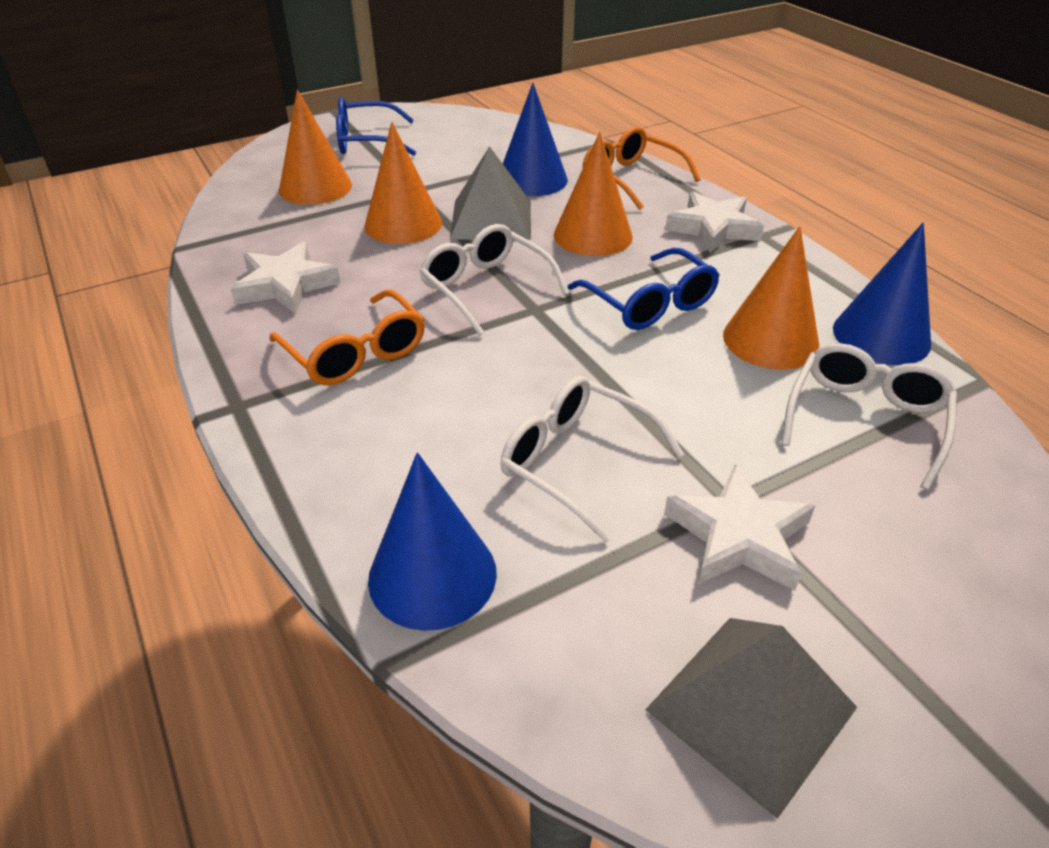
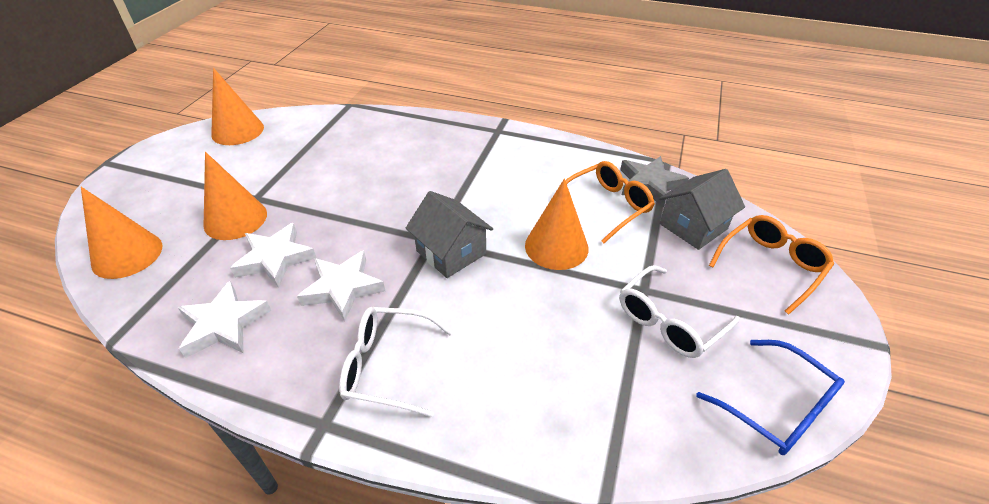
blue cone: [368,452,497,631] [503,83,568,196] [833,223,931,365] = 3 -> none = 0
blue glasses: [336,97,416,156] [568,248,720,330] = 2 -> [696,340,845,455] = 1
grey house: none = 0 -> [406,191,493,278] [659,169,745,250] = 2
grey pyramid: [450,146,531,239] [645,618,857,819] = 2 -> none = 0
grey star: none = 0 -> [620,156,689,207] = 1
white glasses: [420,224,569,336] [500,376,684,543] [781,343,957,490] = 3 -> [339,307,453,417] [620,265,739,358] = 2

